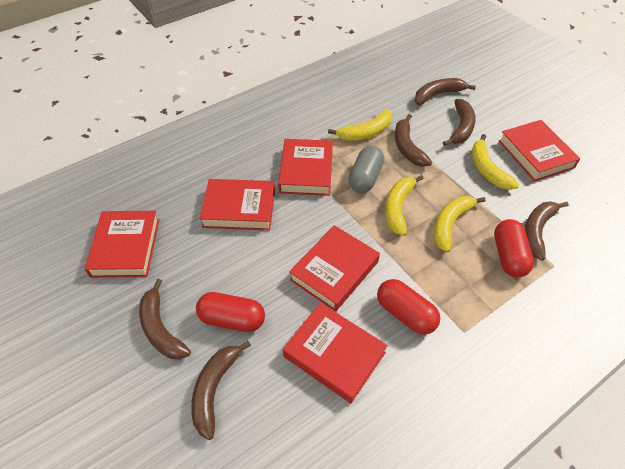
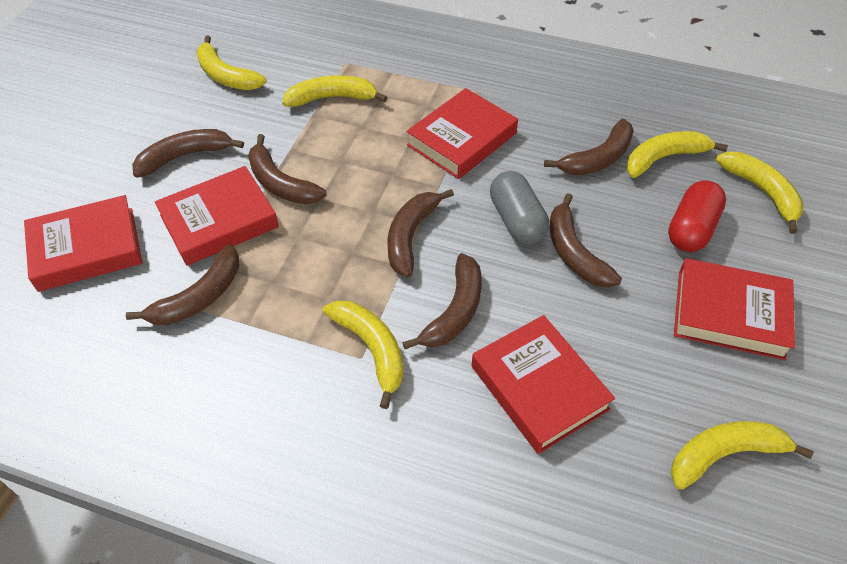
brown banana: [139,279,191,360] [191,341,251,440] [395,114,432,167] [415,78,476,105] [443,99,476,146] [524,201,569,261] = 6 -> [126,244,239,325] [132,129,244,178] [248,134,326,204] [387,189,454,277] [402,253,482,349] [544,119,634,175] [550,193,622,288] = 7
red book: [84,211,159,278] [200,179,275,231] [278,139,333,196] [283,303,388,403] [289,225,380,312] [498,120,580,181] = 6 -> [24,195,142,292] [155,166,279,266] [406,88,518,179] [471,315,615,454] [674,258,795,360] = 5
red capsule: [196,292,265,332] [377,279,440,335] [494,219,534,277] = 3 -> [668,180,726,252] = 1
yellow banana: [328,109,392,141] [385,175,424,236] [434,196,485,252] [472,134,519,190] = 4 -> [196,36,267,90] [282,75,388,107] [323,301,404,409] [626,131,728,178] [671,421,814,490] [716,151,804,234] = 6

